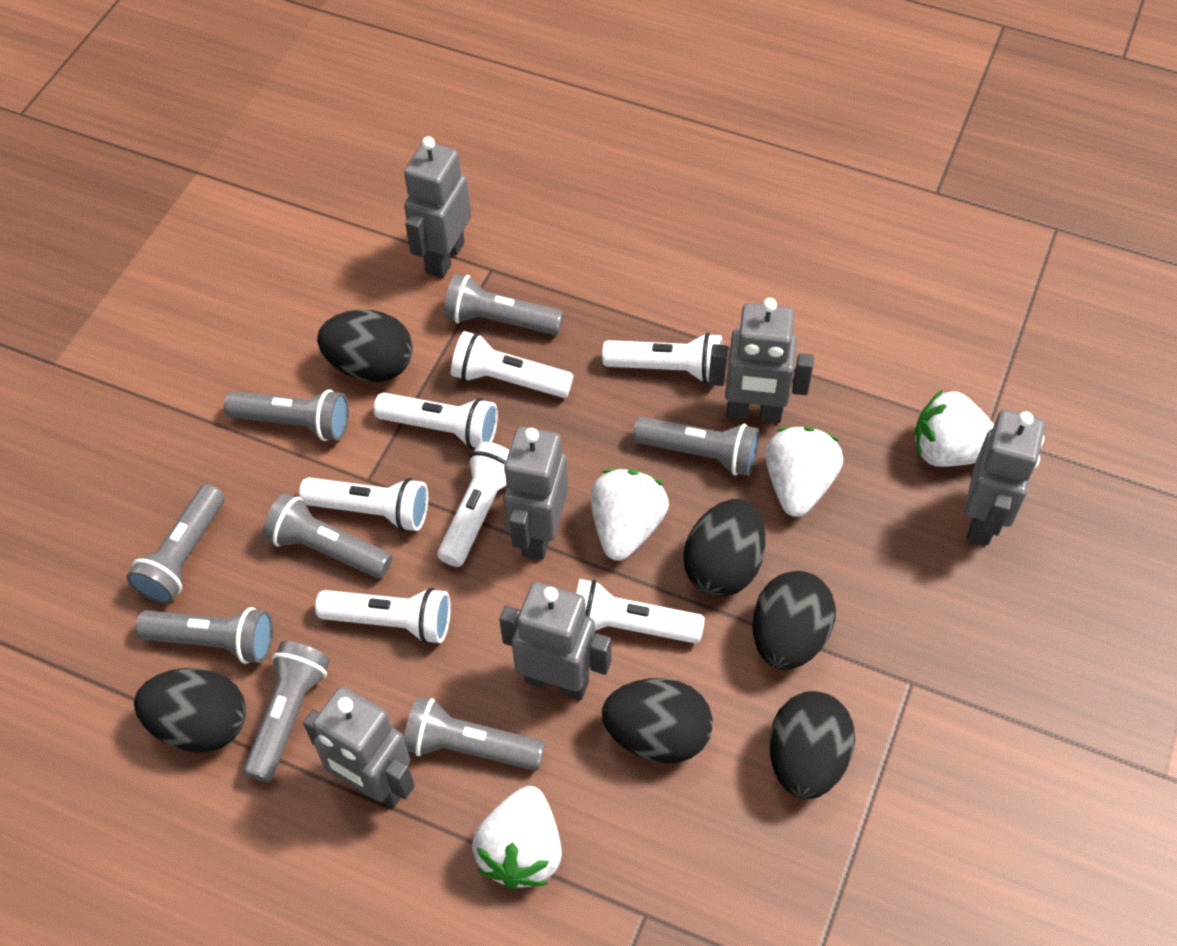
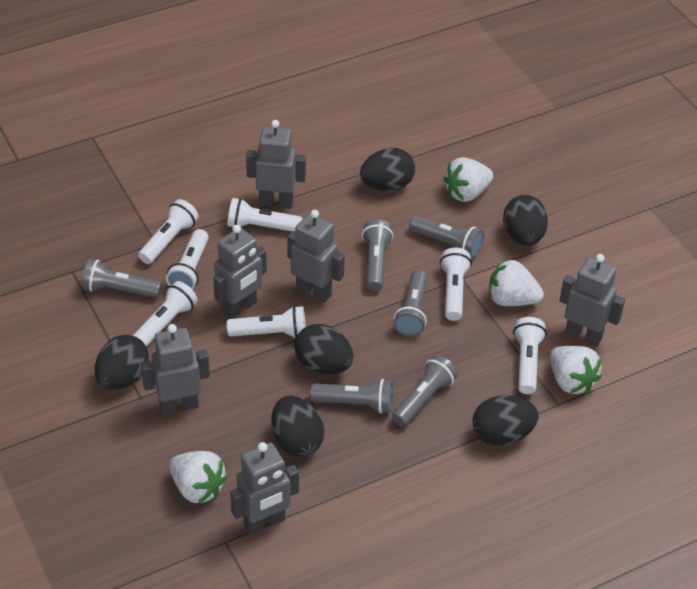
grey flashlight: [126,484,225,604] [135,607,273,664] [224,390,349,441] [243,641,330,783] [262,493,392,578] [404,697,545,771] [444,274,563,335] [633,417,759,476] = 8 -> [82,259,162,298] [310,379,393,414] [362,219,393,291] [392,355,458,426] [394,270,428,337] [409,215,484,258] = 6

